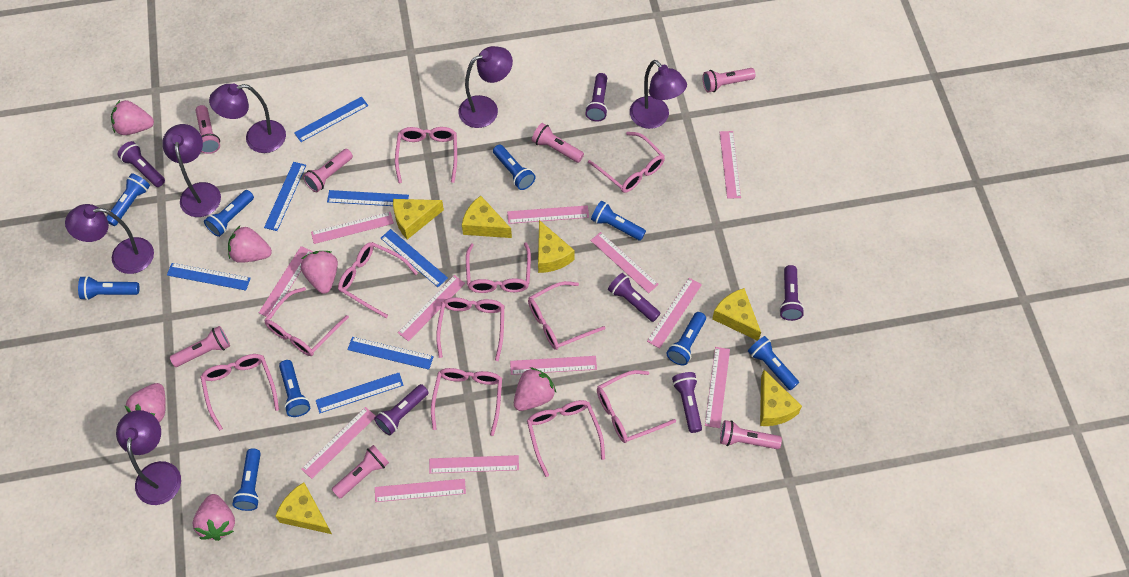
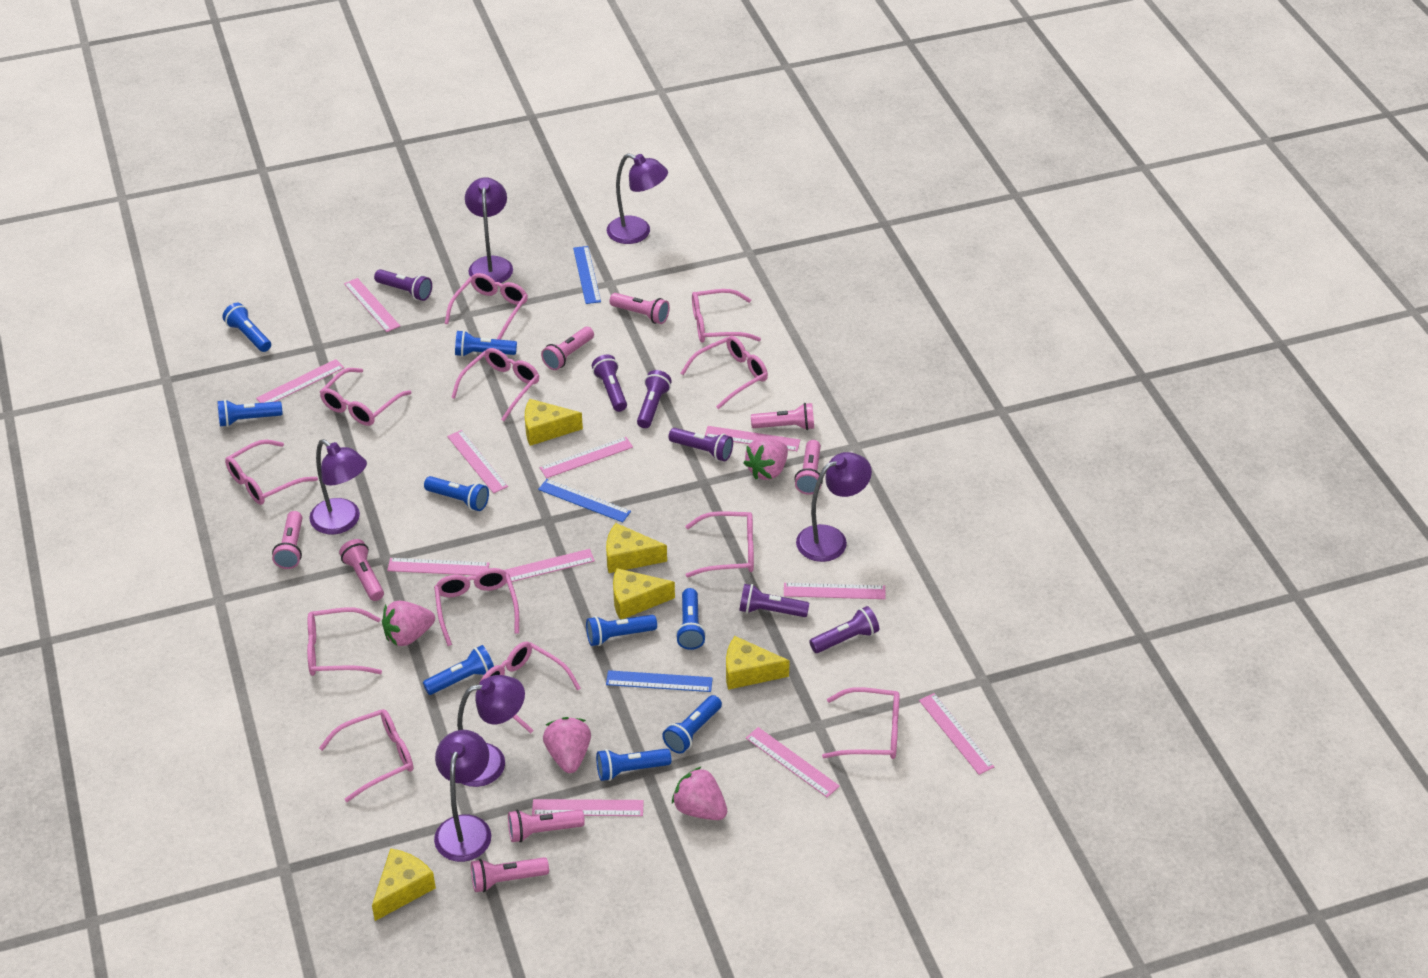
blue ruler: [167,263,251,291] [264,162,306,231] [294,97,368,142] [316,373,404,413] [327,190,409,206] [347,337,434,370] [381,229,448,287] = 7 -> [538,479,631,522] [573,246,601,304] [606,670,713,692] = 3
pink flashlight: [170,326,230,367] [195,105,220,154] [303,149,353,192] [332,445,389,499] [532,123,584,163] [703,68,755,92] [720,420,782,449] = 7 -> [272,511,302,569] [339,539,384,601] [471,857,549,892] [508,810,585,843] [541,327,594,370] [610,293,670,324] [751,403,814,430] [794,440,823,494] = 8
pink glasses: [201,354,279,431] [264,287,349,356] [338,242,418,318] [395,127,457,183] [431,368,502,436] [436,297,504,361] [466,242,531,293] [527,400,605,477] [528,281,606,350] [588,132,665,193] [597,370,676,443] = 11 -> [225,439,318,505] [307,608,382,676] [319,709,413,802] [320,368,411,426] [434,568,519,646] [445,273,528,340] [451,348,539,421] [479,642,581,733] [681,336,768,409] [686,511,754,577] [692,289,761,342] [822,687,900,759] = 12
pink ruler: [259,246,313,318] [301,407,376,479] [311,212,394,244] [375,479,466,502] [398,275,465,341] [429,455,519,473] [507,205,589,224] [510,356,597,375] [591,232,659,293] [647,278,702,349] [705,347,730,428] [720,131,741,199] = 12 -> [256,359,344,403] [344,278,400,332] [387,558,490,576] [447,430,508,493] [504,549,595,583] [532,799,644,816] [540,437,633,478] [705,426,800,451] [746,727,840,798] [784,583,886,599] [919,693,994,775] = 11
pink strawberry: [111,100,154,135] [124,383,166,422] [193,494,235,541] [228,226,272,263] [301,251,338,294] [514,367,556,411] = 6 -> [382,601,435,646] [543,717,591,773] [672,766,727,820] [743,438,788,480] = 4
yellow cheese: [275,482,332,534] [393,199,444,240] [462,196,512,238] [538,220,575,273] [712,288,761,341] [760,370,802,426] = 6 -> [372,848,436,921] [525,399,583,446] [606,523,667,573] [613,568,675,619] [726,636,790,690] = 5

